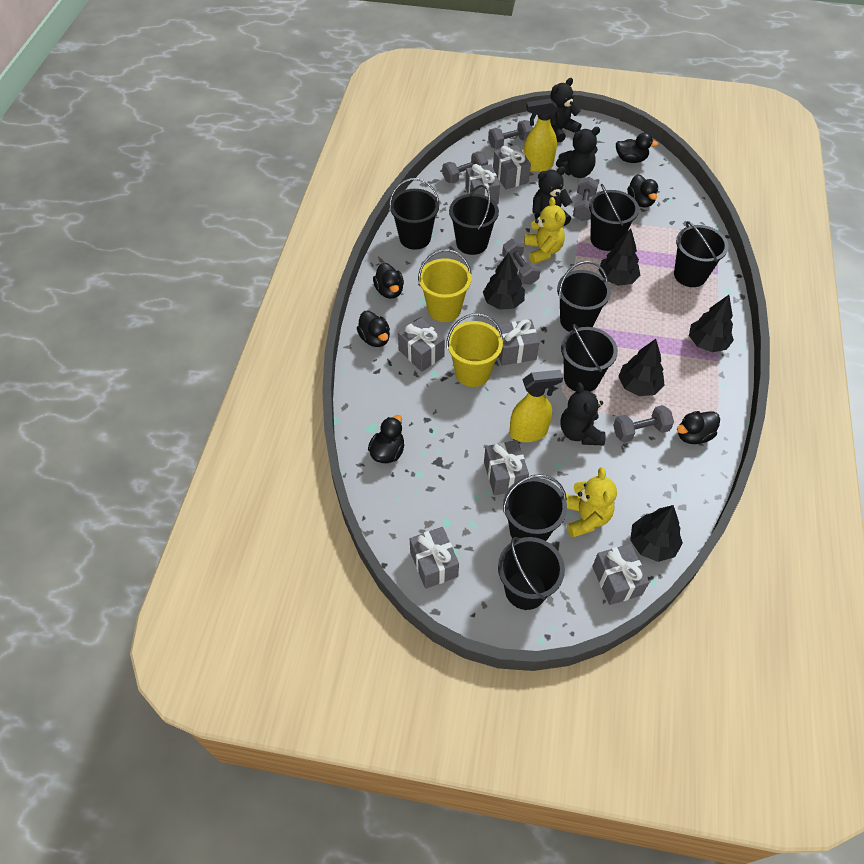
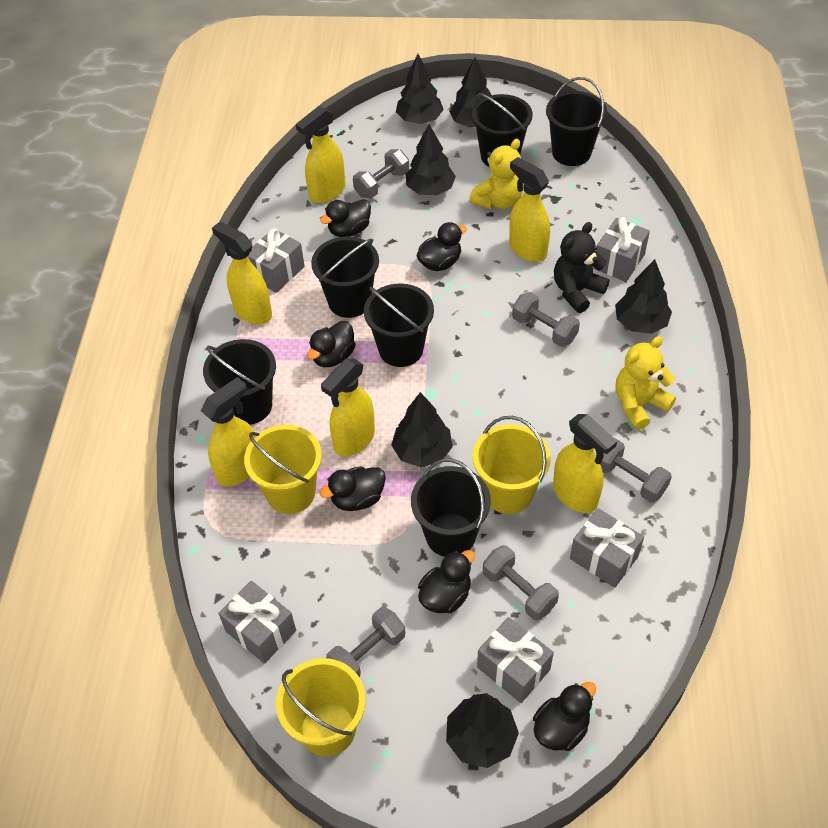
black bucket: [389,178,439,250] [449,185,499,255] [498,537,565,610] [503,474,567,541] [557,261,611,332] [561,324,618,392] [589,184,639,251] [674,221,729,287] = 8 -> [203,339,276,425] [311,237,379,318] [364,283,434,367] [411,459,491,557] [472,93,533,166] [546,77,607,166] = 6
black teddy bear: [532,166,572,226] [550,78,582,142] [556,127,600,178] [560,382,606,446] = 4 -> [554,222,610,313] = 1
black tree: [483,252,525,310] [598,228,640,286] [618,339,665,396] [630,505,683,562] [689,295,734,352] = 5 -> [391,392,453,467] [396,54,444,124] [405,124,456,196] [446,693,519,768] [449,57,491,127] [615,259,672,334] = 6
grey gift: [398,318,445,372] [410,527,459,589] [465,164,500,204] [484,440,529,496] [493,145,531,189] [496,319,540,366] [592,544,650,605] = 7 -> [218,581,296,664] [248,228,305,293] [477,617,554,703] [570,508,644,588] [593,217,650,282] = 5
yellow bucket: [418,249,472,322] [446,313,503,387] = 2 -> [244,425,322,514] [276,658,366,757] [472,416,551,514] = 3
yellow spray bottle: [509,370,563,442] [523,98,558,172] = 2 -> [201,377,255,487] [212,222,272,325] [296,106,345,203] [321,359,375,457] [509,157,550,262] [553,414,617,513] = 6

